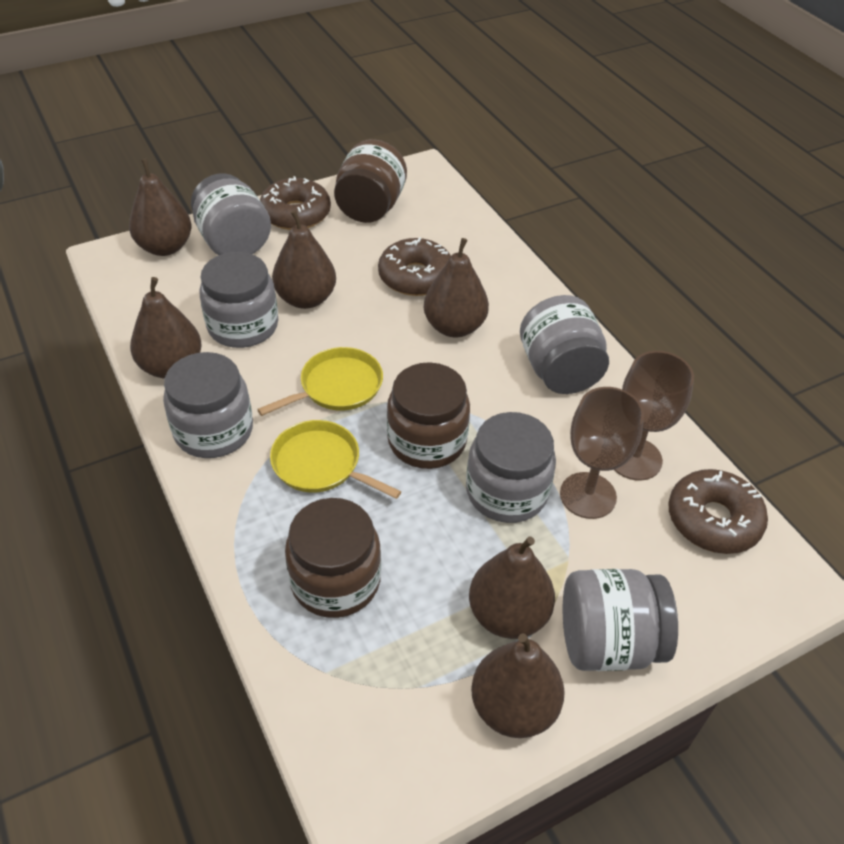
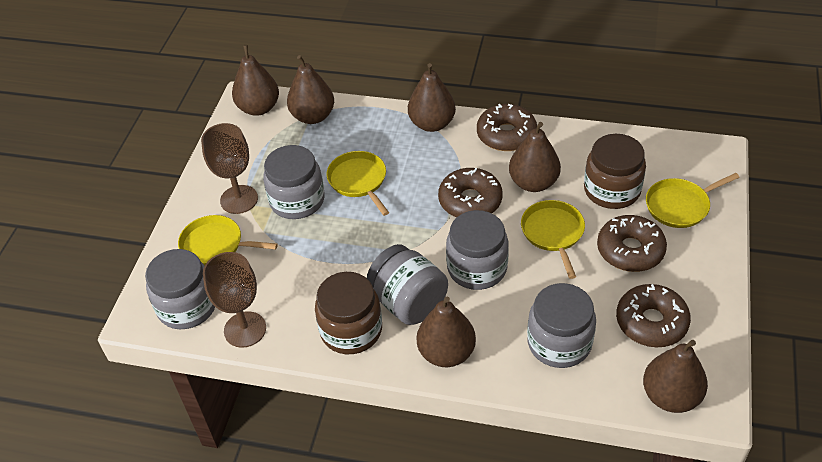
brown donut: [260,176,331,230] [378,237,451,296] [668,469,768,554] = 3 -> [438,168,503,217] [477,104,537,151] [597,215,667,272] [616,284,691,347] = 4
brown jar: [285,498,381,618] [334,139,407,223] [387,362,470,469] = 3 -> [315,272,382,354] [584,134,646,209] = 2
grey jar: [163,352,253,458] [191,173,271,255] [199,252,278,348] [466,412,556,523] [520,295,609,394] [563,569,678,671] = 6 -> [145,249,215,329] [263,145,325,219] [367,244,448,325] [446,210,509,290] [527,283,596,368] = 5
yellow pan: [257,347,383,416] [270,420,402,499] = 2 -> [178,215,278,265] [326,151,389,216] [521,200,585,279] [646,173,740,228] = 4

